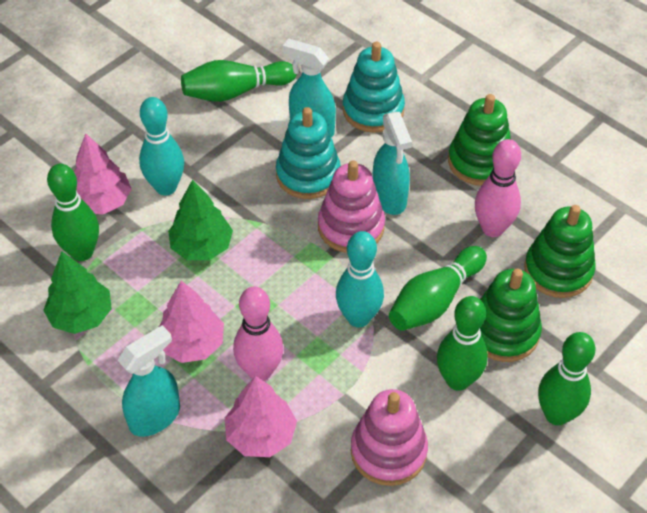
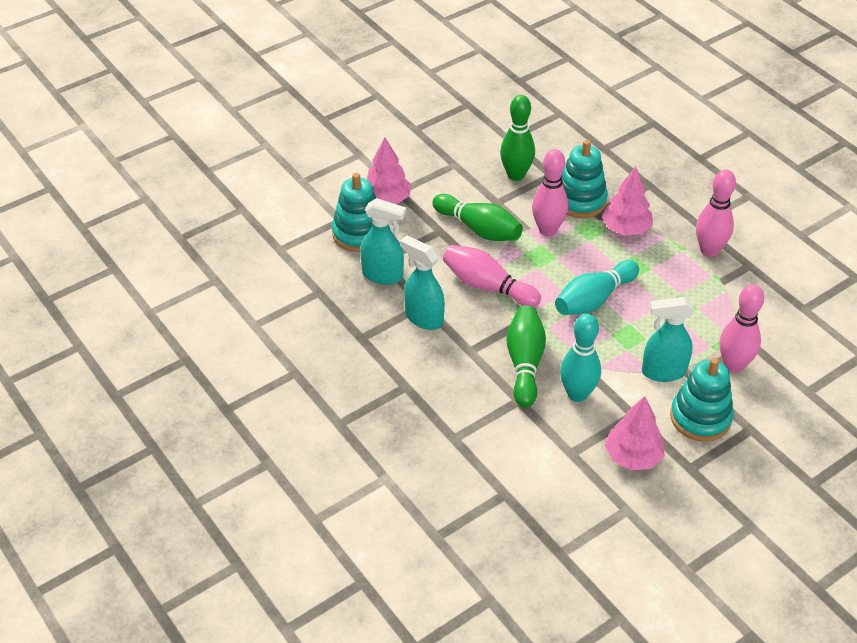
green bowling pin: [47,164,99,261] [181,60,296,102] [389,246,487,331] [437,296,488,391] [538,332,595,425] = 5 -> [432,194,523,241] [500,95,535,181] [506,305,546,408] = 3
green stacking toy: [448,94,511,186] [480,269,542,362] [524,205,596,298] = 3 -> none = 0
green tree: [43,251,112,334] [168,179,233,260] = 2 -> none = 0
pink bowling pin: [233,287,284,381] [475,139,521,237] = 2 -> [443,245,541,307] [532,149,568,236] [696,170,736,257] [720,285,764,373] = 4
pink stacking toy: [318,160,385,253] [351,389,428,486] = 2 -> none = 0
turquoise stacking toy: [276,107,341,199] [343,42,405,133] = 2 -> [332,173,376,252] [561,140,608,218] [670,357,734,442] = 3

